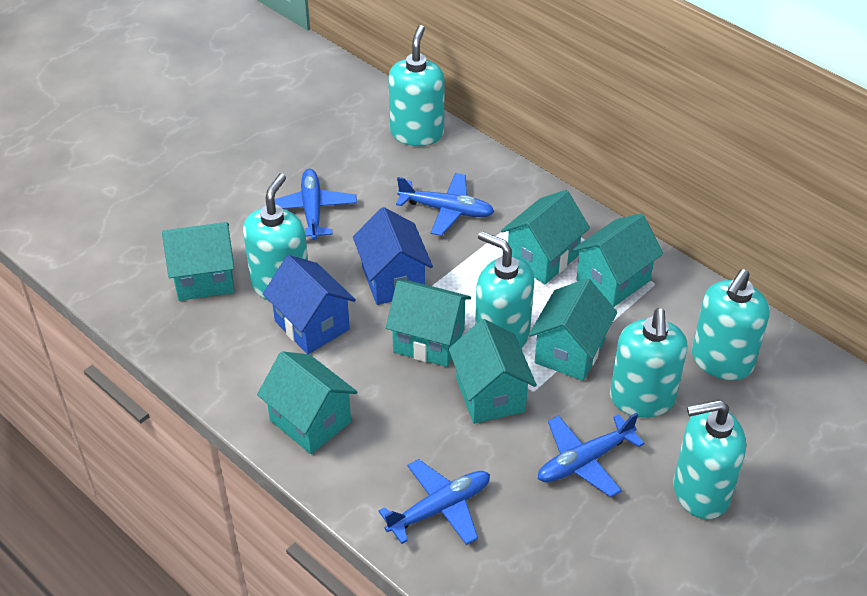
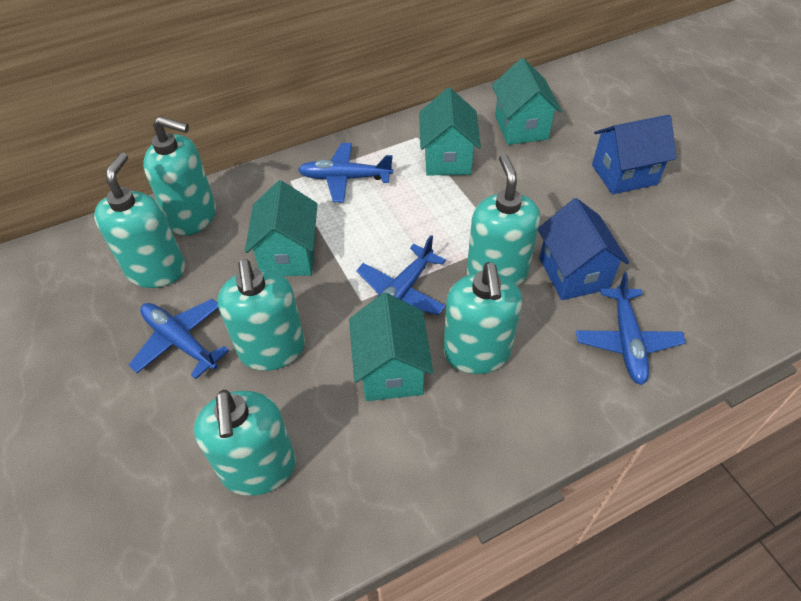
turquoise house: [162,222,235,301] [257,351,357,454] [386,281,471,367] [449,319,537,424] [501,190,590,284] [529,278,617,381] [572,213,663,307] = 7 -> [245,180,317,276] [349,293,433,401] [419,88,481,175] [492,58,562,145] = 4

